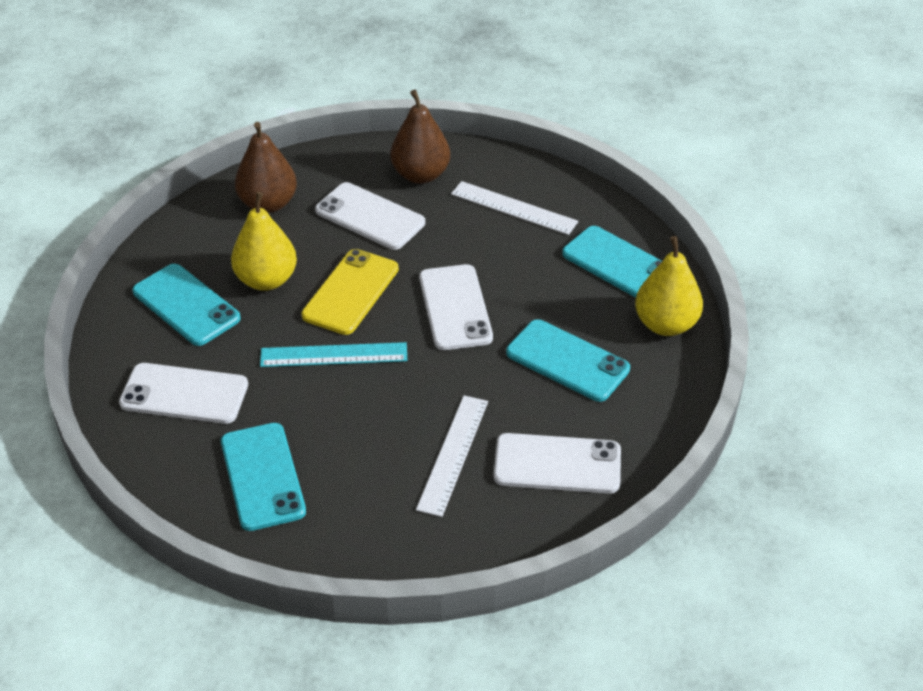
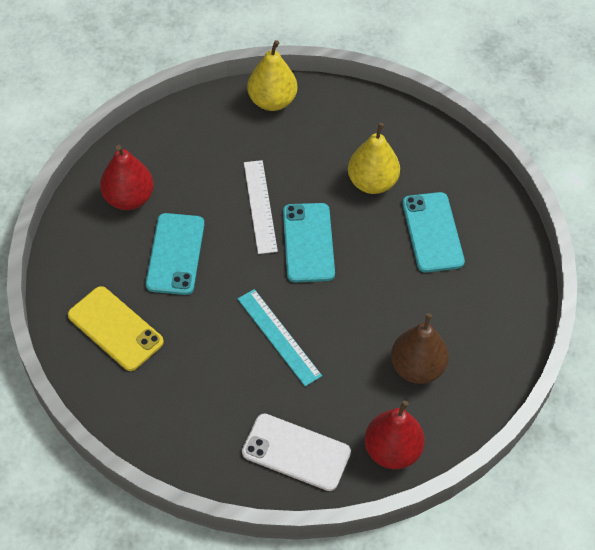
brown pear: [235,122,297,213] [390,90,450,184] = 2 -> [391,313,449,384] = 1
red pear: none = 0 -> [100,145,154,210] [365,400,425,469] = 2
turquoise phone: [132,264,241,346] [221,423,306,531] [506,319,630,402] [562,226,662,298] = 4 -> [146,213,204,295] [283,203,335,282] [402,192,465,273] = 3
white phone: [119,363,248,424] [315,182,425,250] [419,264,493,350] [494,433,621,494] = 4 -> [242,413,351,491] = 1
white ruler: [416,395,488,517] [451,181,578,235] = 2 -> [244,160,278,254] = 1

